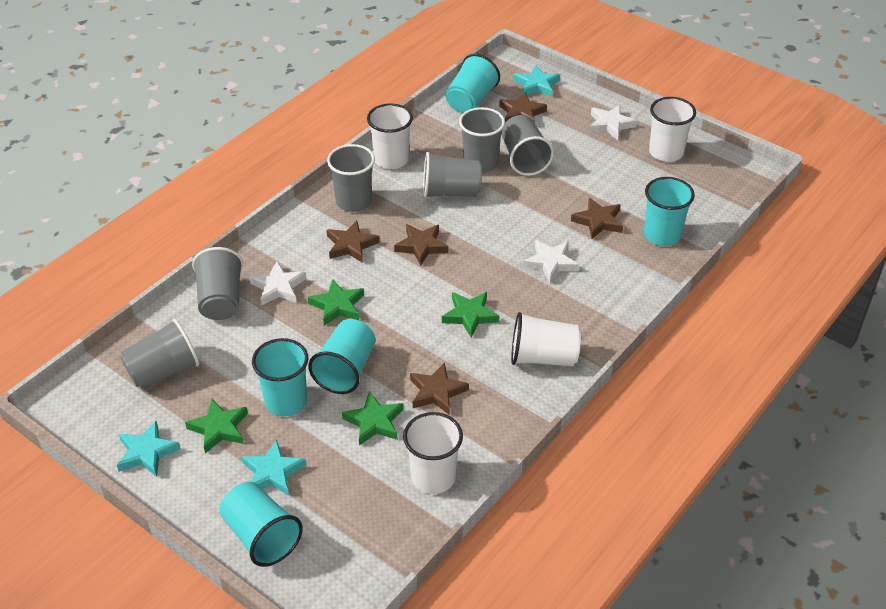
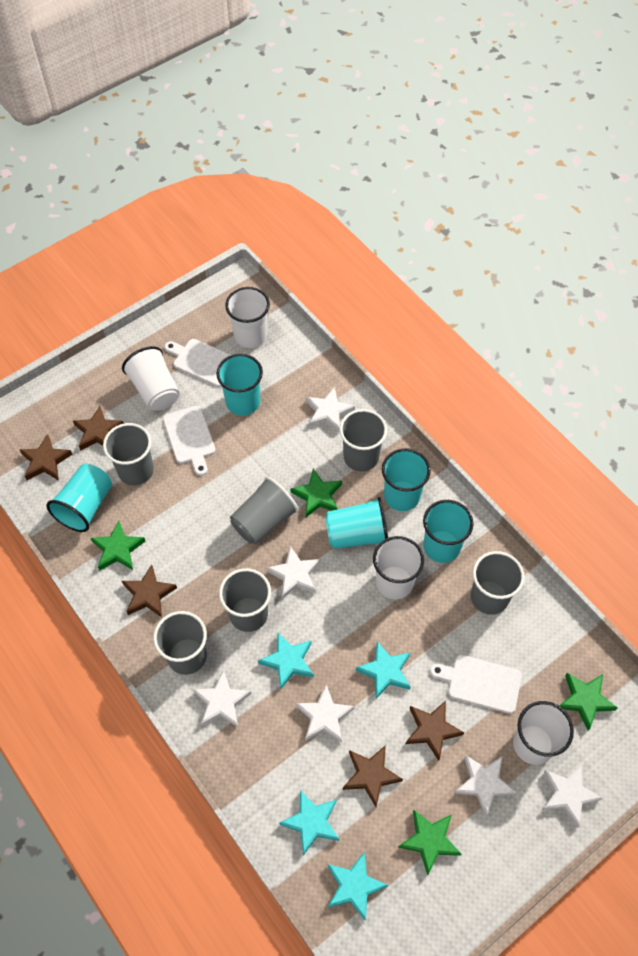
turquoise star: [117,421,181,477] [242,440,306,496] [513,65,560,97] = 3 -> [258,633,314,690] [279,790,339,855] [328,851,388,921] [355,641,411,699] = 4
white cutting board: none = 0 -> [163,406,216,476] [165,339,231,387] [430,655,522,714] = 3
white star: [249,261,306,306] [523,240,579,283] [589,105,637,140] = 3 -> [193,670,251,727] [267,546,320,599] [296,684,355,742] [306,387,355,433] [455,755,517,816] [542,764,603,828] = 6

